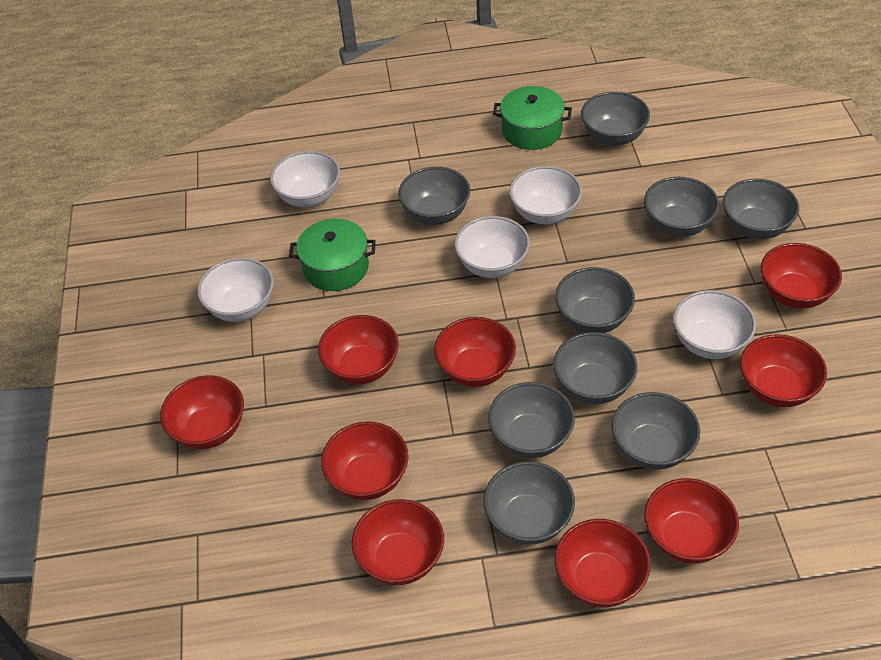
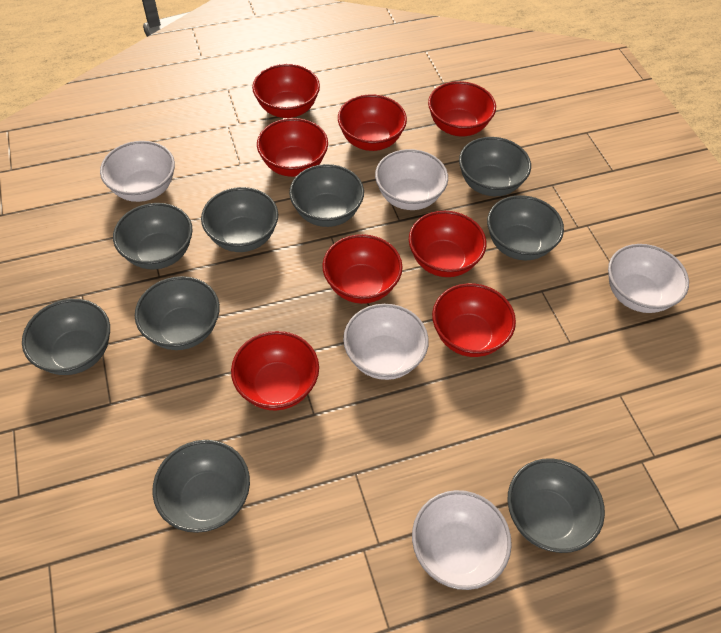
green pot: [289,219,376,291] [493,86,572,150] = 2 -> none = 0
red bowl: [160,375,244,449] [318,315,399,384] [321,421,409,500] [352,499,444,585] [434,317,516,387] [555,519,651,607] [644,478,739,564] [740,334,827,407] [761,243,842,309] = 9 -> [231,331,319,411] [252,64,320,118] [257,118,328,177] [322,234,403,304] [338,94,407,151] [409,211,486,277] [428,81,496,136] [432,283,516,357] = 8

